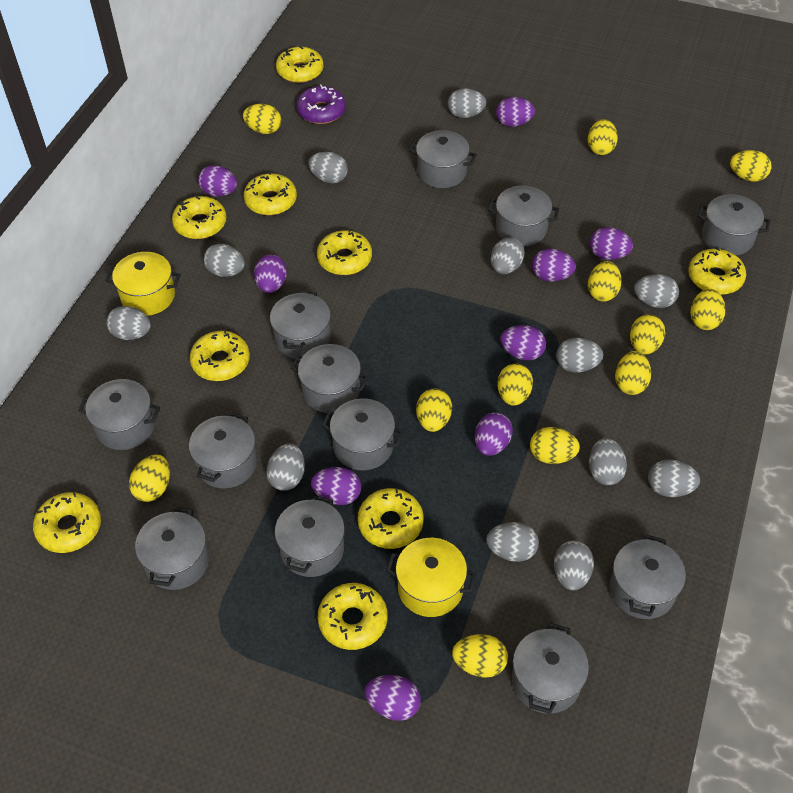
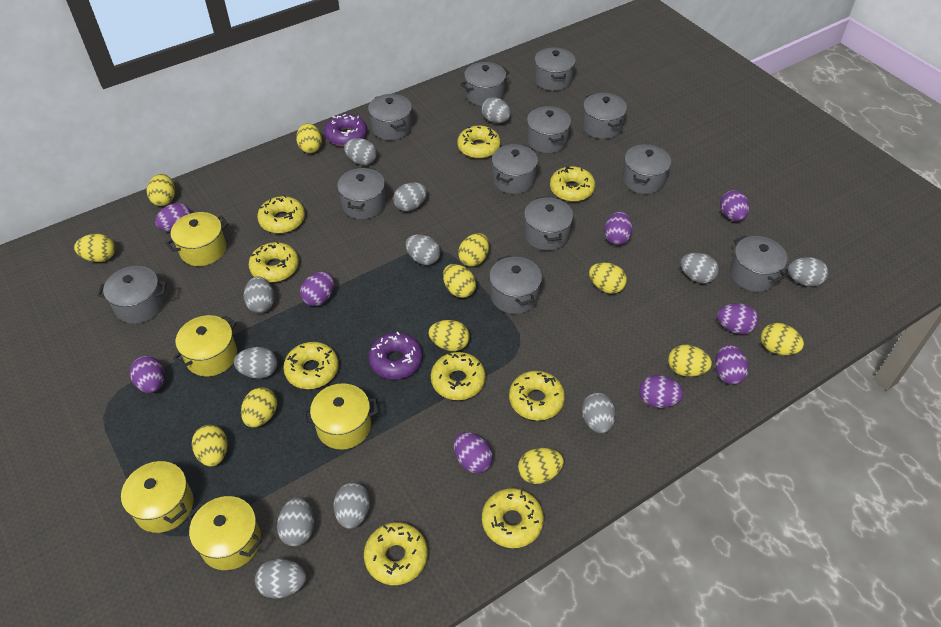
purple donut: [296,84,346,124] = 1 -> [324,114,367,146] [368,332,423,379] = 2
yellow pot: [105,252,180,316] [386,538,477,617] = 2 -> [121,461,194,533] [166,212,228,266] [173,315,237,377] [188,496,262,570] [303,383,378,450] = 5

